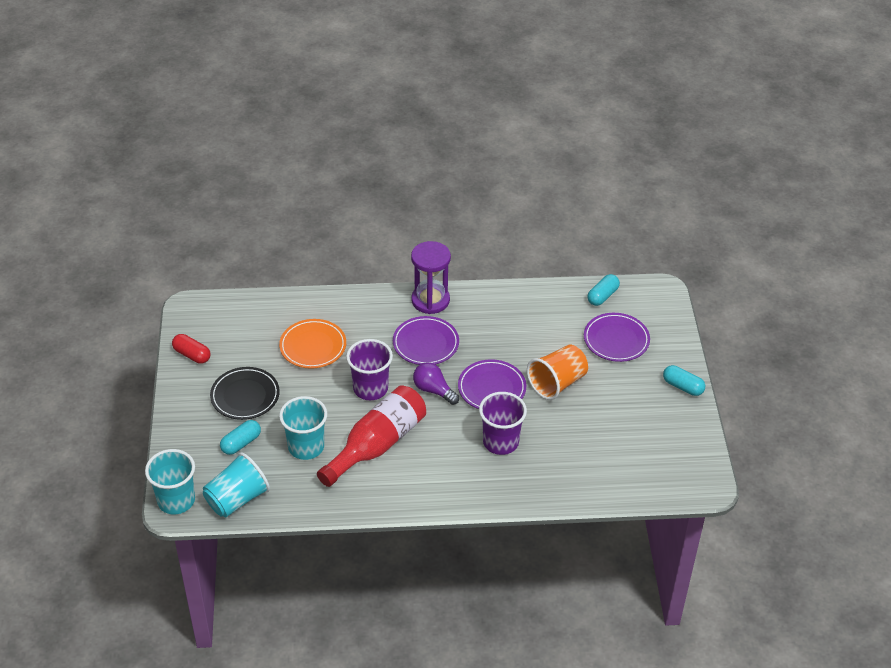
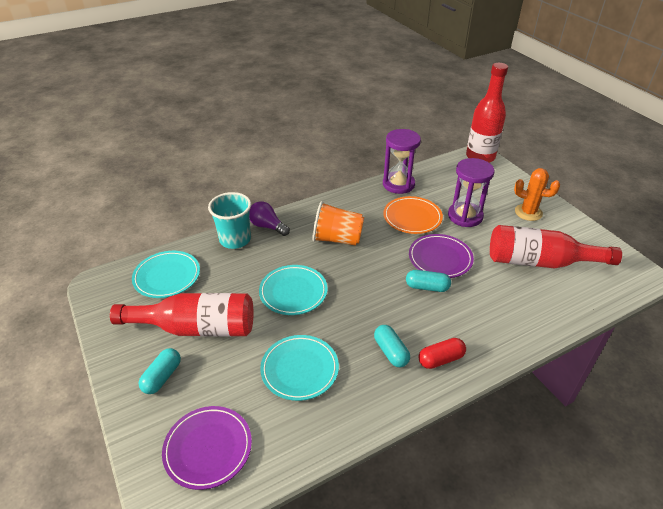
black plate: [210,367,280,420] = 1 -> none = 0
orange cactus: none = 0 -> [514,168,560,221] = 1
purple cup: [346,339,393,400] [479,392,527,455] = 2 -> none = 0
purple hourglass: [411,241,451,314] = 1 -> [383,129,421,194] [448,158,494,227] = 2
purple plate: [393,316,459,365] [458,359,526,409] [584,313,650,362] = 3 -> [162,406,252,490] [409,234,474,278] = 2
red bottle: [317,386,426,487] = 1 -> [110,293,253,337] [466,63,508,163] [490,225,622,268] = 3
turquoise cup: [145,449,195,514] [203,452,270,517] [279,396,327,460] = 3 -> [208,192,251,249] = 1
turquoise plate: none = 0 -> [132,251,200,298] [259,265,327,315] [260,335,339,401] = 3

